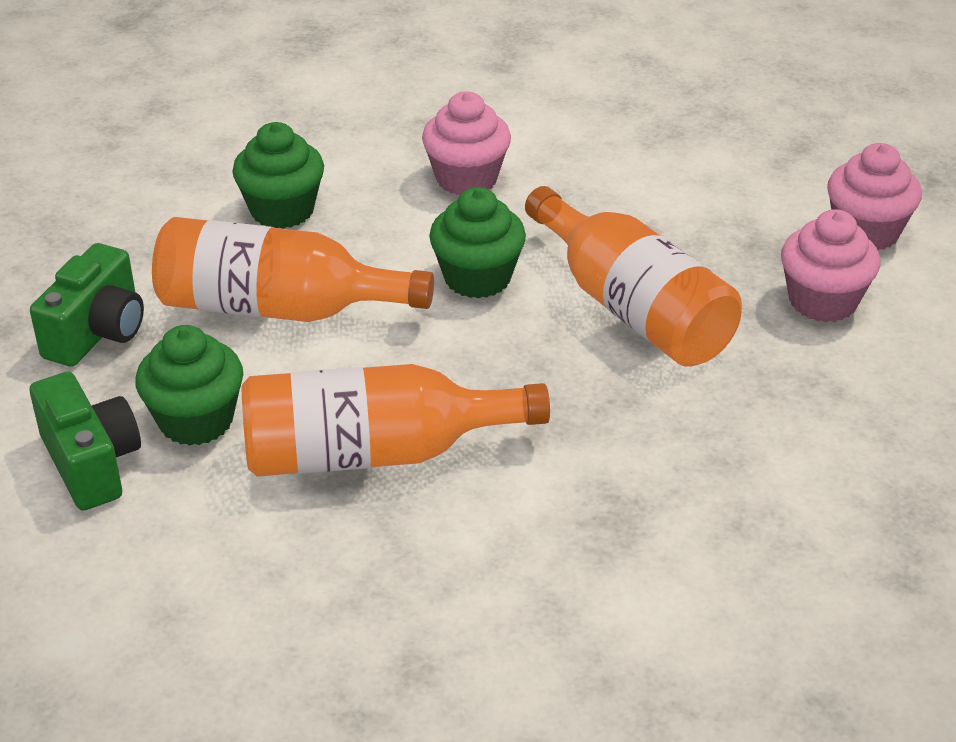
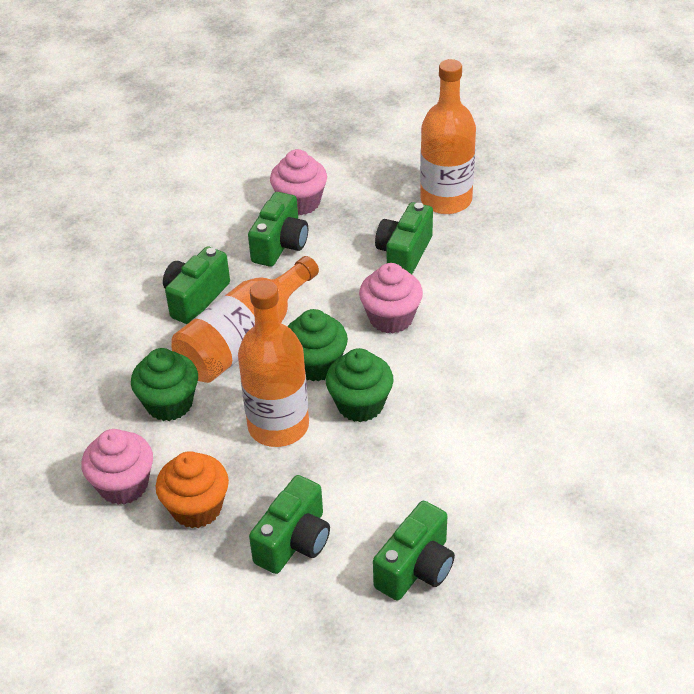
green camera: [30,243,144,367] [30,372,141,511] = 2 -> [163,246,230,324] [248,192,308,267] [249,475,330,574] [373,501,455,601] [375,202,433,274] = 5
orange cupcake: none = 0 -> [155,451,229,528] = 1

